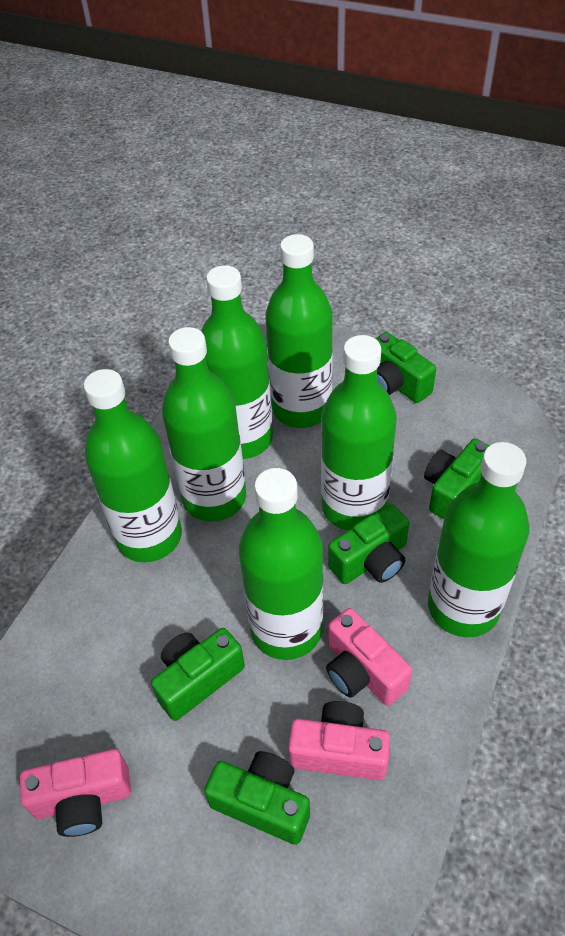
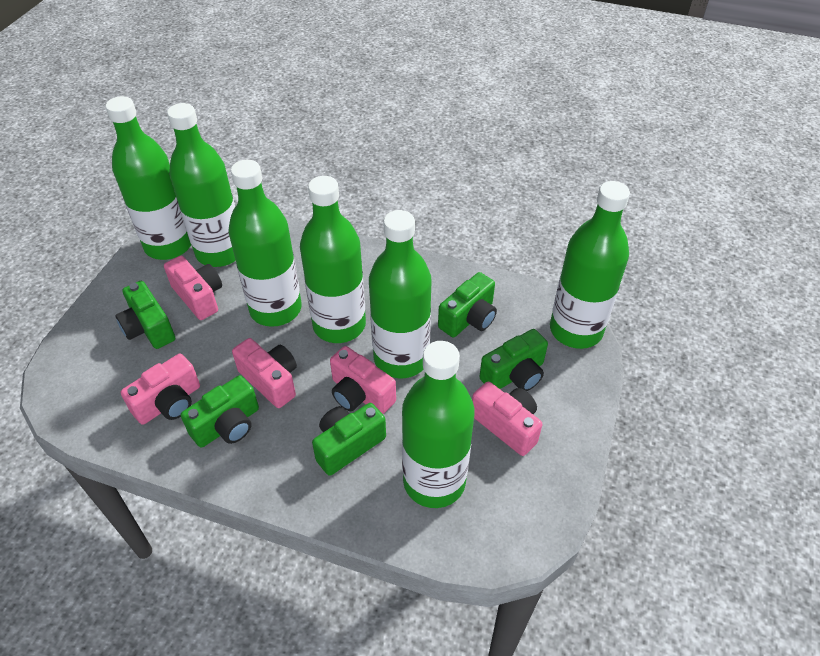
pink camera: [20,749,131,837] [288,701,390,780] [326,608,412,706] = 3 -> [121,354,200,425] [164,256,222,320] [232,338,297,408] [330,346,396,414] [472,382,542,456] = 5

